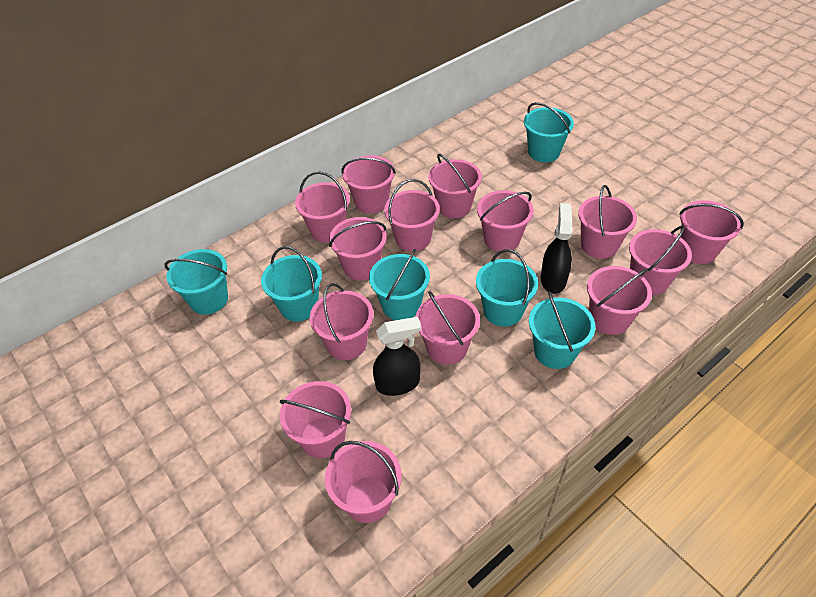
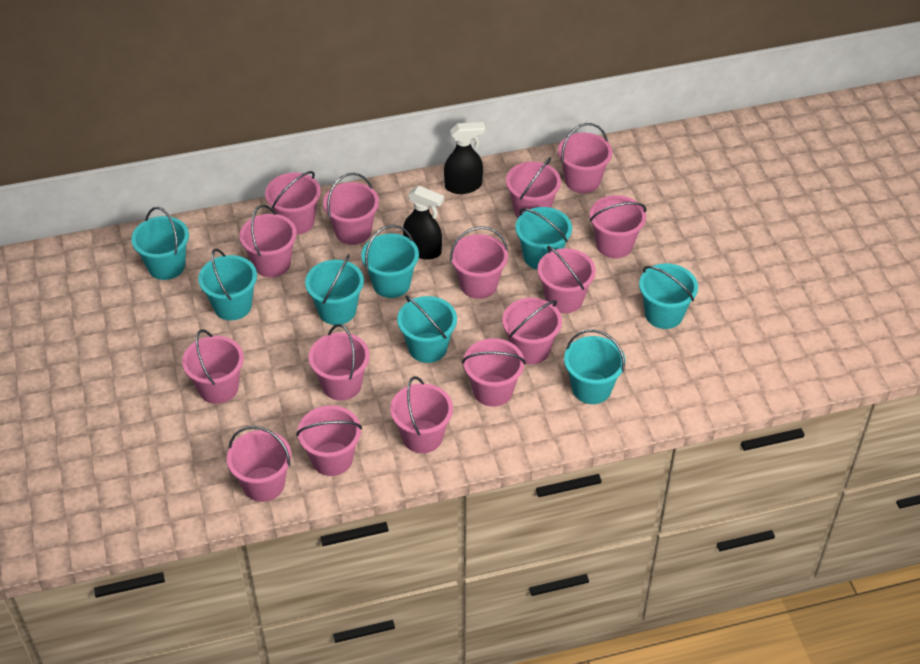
pink bucket: [280,381,351,458] [295,171,350,243] [310,283,374,360] [325,441,402,523] [329,217,387,281] [342,155,396,214] [384,179,440,252] [416,291,480,365] [429,154,482,218] [477,190,534,252] [578,185,637,259] [587,266,652,335] [629,226,692,295] [679,200,744,264] = 14 -> [182,329,244,404] [227,426,291,502] [240,205,297,277] [265,171,321,235] [296,405,362,476] [309,324,370,401] [323,173,379,245] [390,376,453,453] [450,226,508,299] [462,338,526,407] [502,298,562,364] [506,157,561,218] [537,246,596,313] [558,123,612,193] [590,195,647,258] = 15
turquoise bucket: [164,249,228,315] [261,246,322,322] [369,249,430,320] [476,249,538,327] [524,102,574,162] [529,291,596,369] = 6 -> [131,207,189,280] [198,249,257,320] [305,254,364,325] [361,225,419,298] [397,296,457,363] [515,207,572,270] [564,329,625,404] [639,264,698,329] = 8

